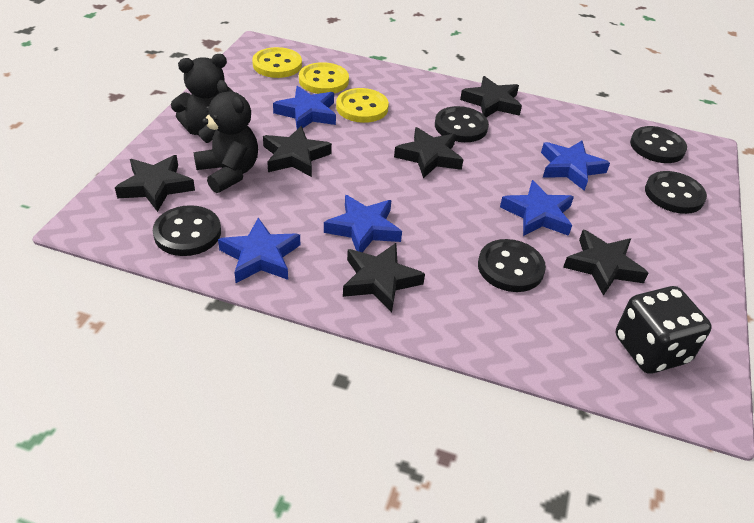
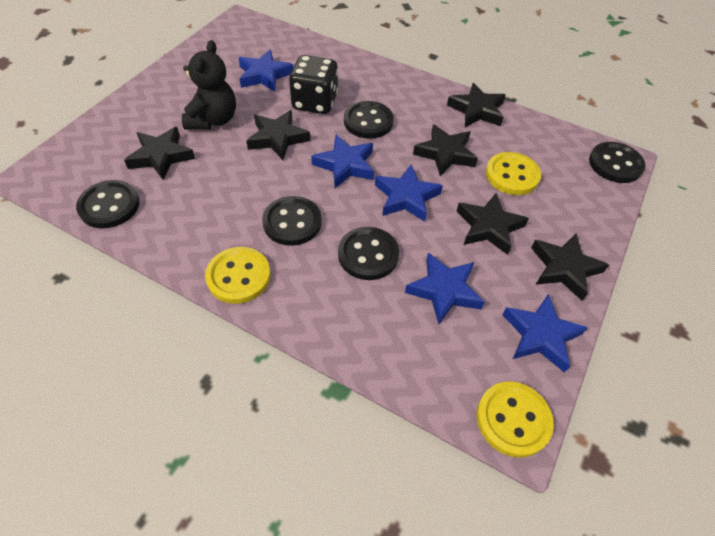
black teddy bear: [171,54,234,136] [194,80,258,193] = 2 -> [182,40,236,130] = 1

